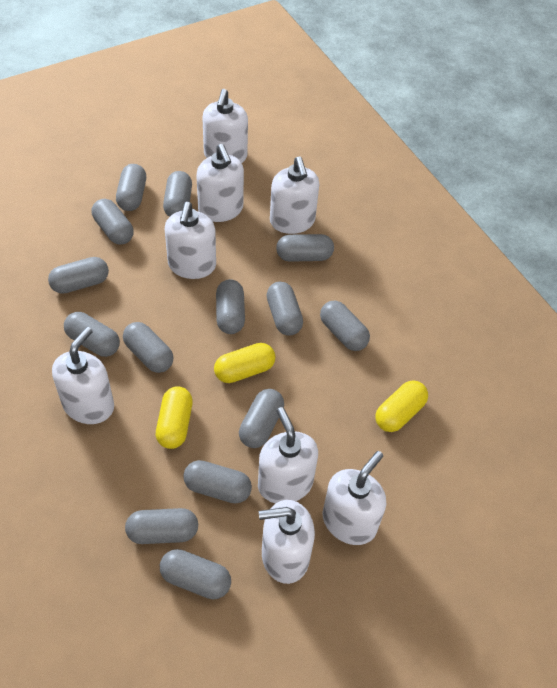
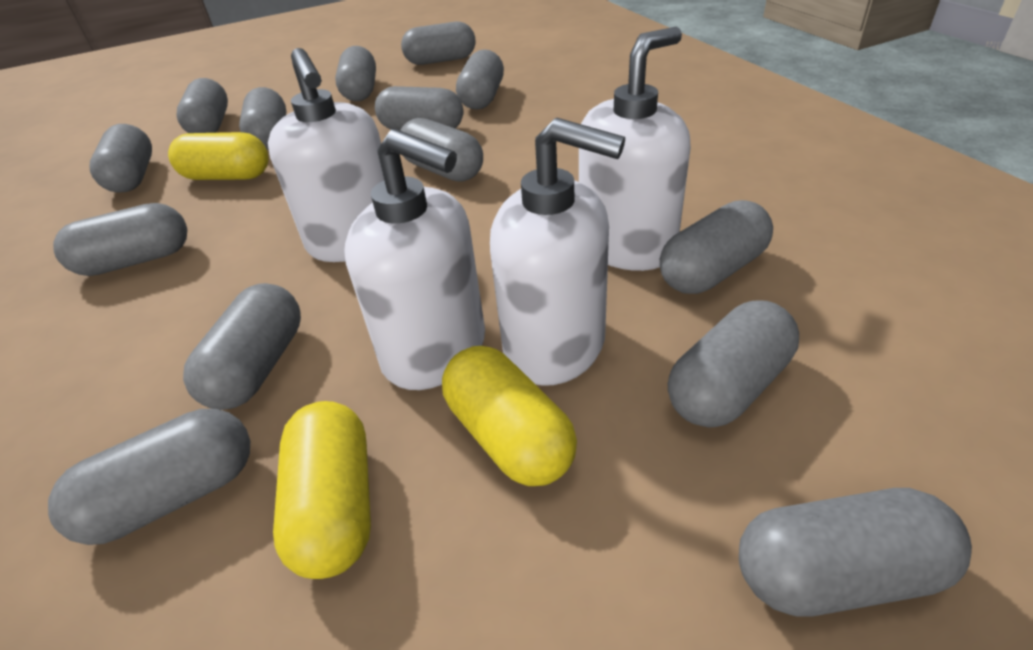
white soap dispenser: [52,327,114,424] [165,202,216,279] [196,144,244,222] [202,89,248,163] [258,407,318,503] [259,500,315,584] [270,157,319,234] [322,451,386,545] = 8 -> [268,48,384,262] [344,129,485,390] [490,118,625,386] [579,26,691,271] = 4

